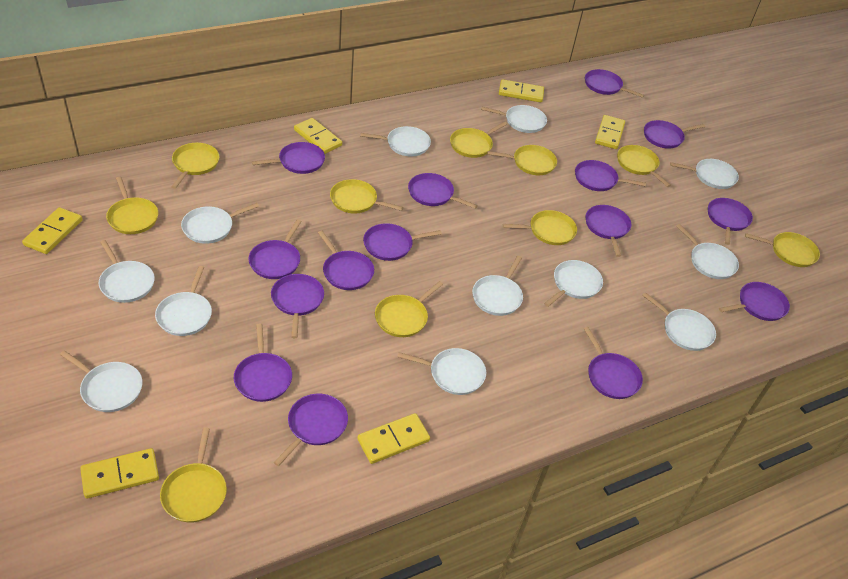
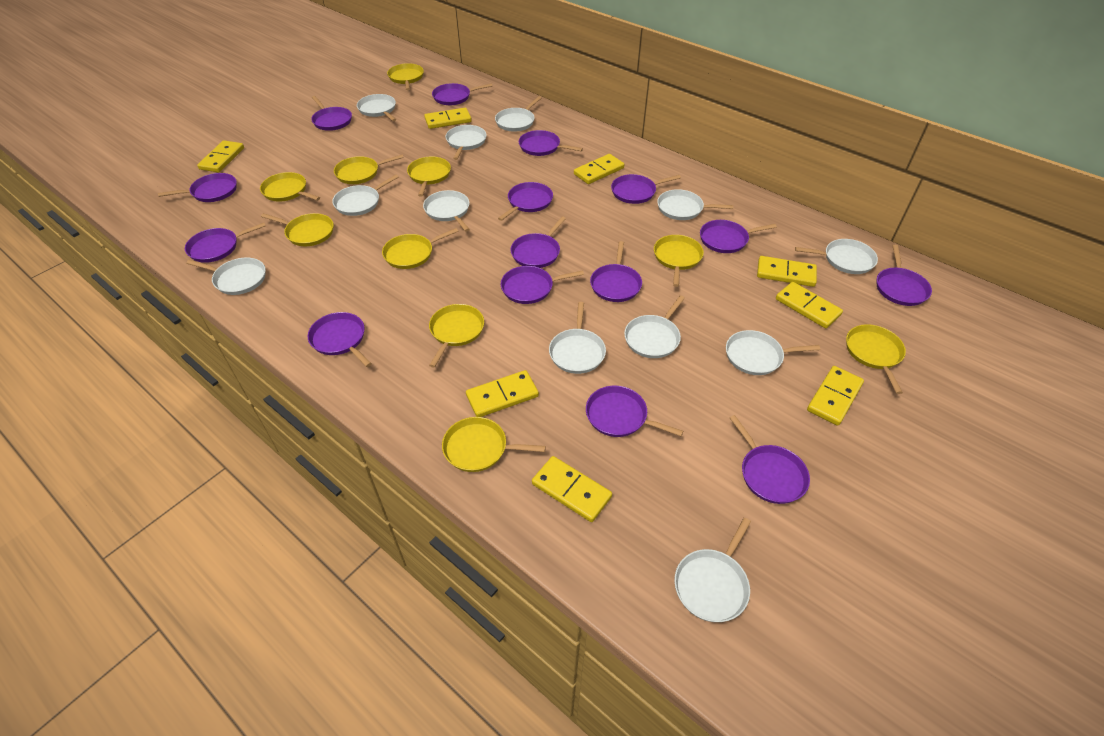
yellow domino: [22,207,83,254] [80,448,159,499] [294,118,342,154] [357,413,430,464] [499,79,544,103] [595,115,625,149] = 6 -> [197,141,244,173] [424,108,472,129] [466,370,539,417] [532,456,612,522] [574,154,624,184] [757,256,817,287] [776,282,843,329] [807,366,864,426] = 8

